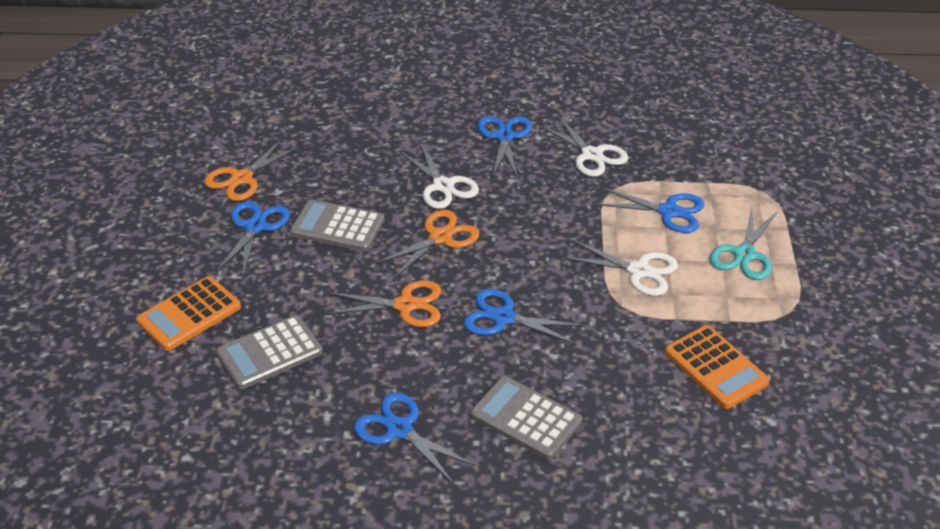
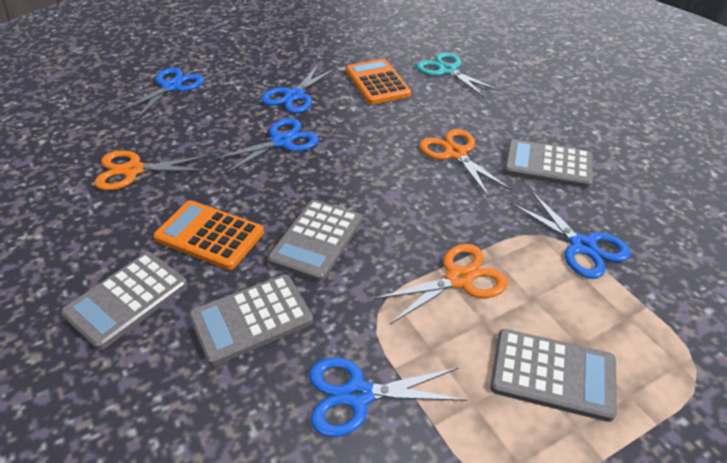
grey calculator: [216,315,323,389] [290,199,384,251] [471,376,582,460] = 3 -> [61,252,188,350] [189,274,313,366] [268,200,362,282] [490,329,617,422] [504,139,593,188] = 5
white scissors: [399,143,479,209] [540,115,628,177] [563,240,678,296] = 3 -> none = 0

